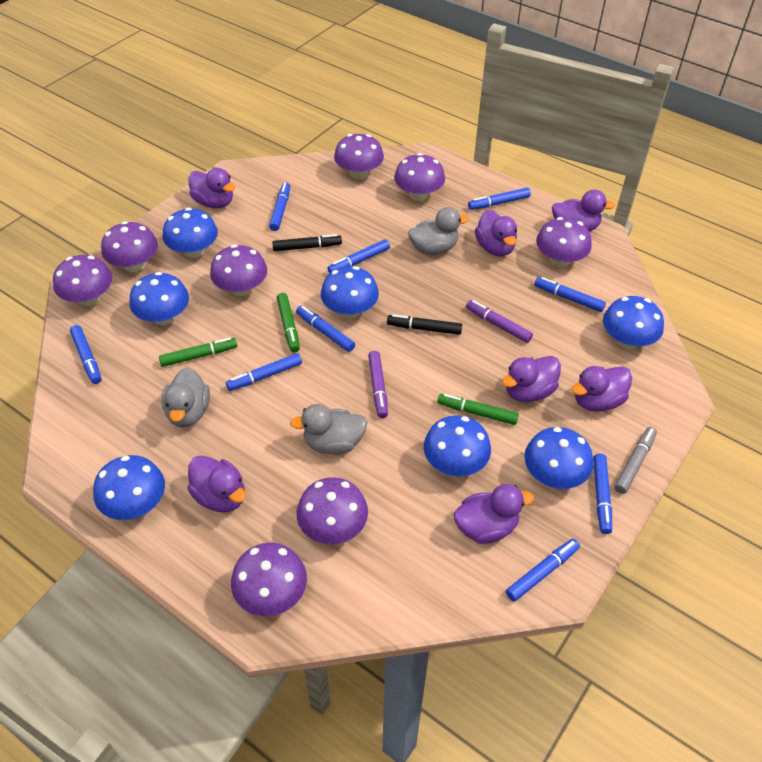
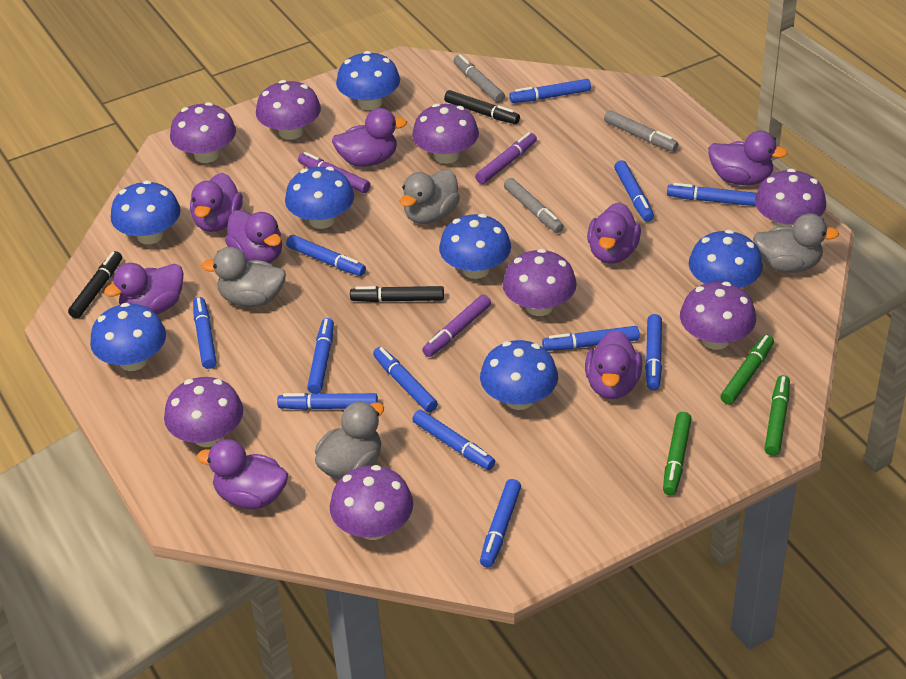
black marker: [272,234,342,251] [387,314,462,335] = 2 -> [68,251,122,319] [350,286,444,302] [444,90,520,124] = 3
blue marker: [70,325,101,384] [226,353,302,391] [269,182,290,231] [296,306,355,352] [327,239,390,273] [468,188,531,210] [506,539,580,602] [535,277,606,312] [593,453,612,534] = 9 -> [193,297,216,369] [277,393,378,410] [286,235,366,276] [307,318,334,394] [373,347,438,412] [412,410,495,470] [480,479,521,568] [509,79,591,103] [542,326,640,351] [614,160,654,222] [645,314,662,390] [667,183,757,206] = 12
grey duck: [161,367,210,427] [290,404,367,454] [408,207,469,255] = 3 -> [201,247,286,307] [315,402,384,480] [400,169,460,224] [753,213,839,273] = 4
grey marker: [615,427,657,494] = 1 -> [453,54,505,103] [504,178,564,233] [604,110,679,152] = 3
purple duck: [187,455,246,513] [188,168,235,208] [454,484,534,544] [475,210,517,256] [502,356,561,402] [552,190,615,232] [572,366,632,412] = 7 -> [104,263,184,314] [190,173,243,232] [196,439,288,509] [225,210,282,263] [332,108,407,167] [585,330,642,399] [587,202,641,264] [708,131,788,185] = 8
purple marker: [368,351,388,418] [466,300,533,343] = 2 -> [298,152,370,193] [422,295,491,357] [475,132,537,184] = 3

